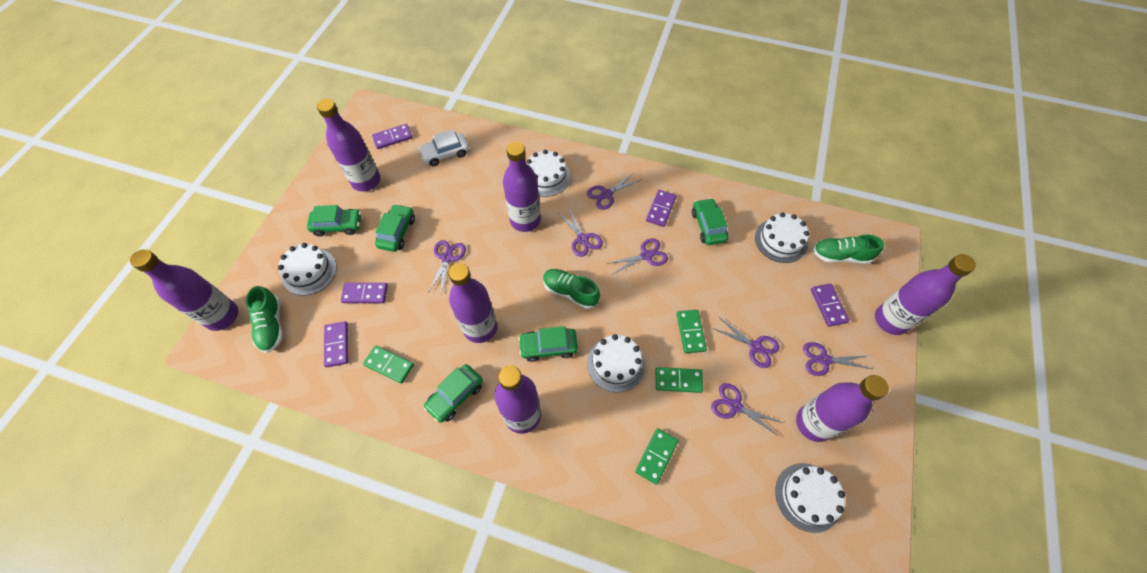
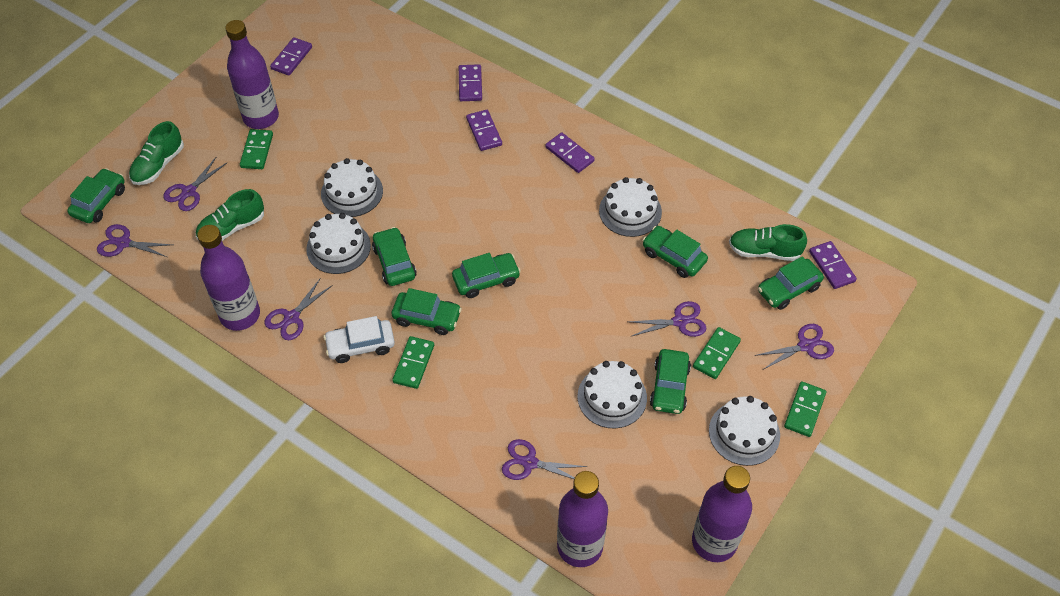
green car: [307,205,361,237] [375,204,415,252] [423,364,483,423] [518,326,578,362] [692,198,728,245] = 5 -> [67,168,125,223] [372,227,417,286] [392,288,462,335] [452,253,521,298] [643,226,708,278] [650,349,691,414] [758,256,824,310] = 7
purple bottle: [130,249,238,331] [317,99,381,191] [448,263,497,343] [495,365,541,434] [503,142,541,232] [796,375,889,442] [875,254,976,335] = 7 -> [197,225,260,331] [225,20,279,129] [557,471,608,567] [692,466,752,562] = 4
purple scissors: [428,240,466,295] [559,208,603,257] [587,172,640,210] [606,238,668,274] [711,383,783,435] [712,317,780,368] [803,342,872,376] = 7 -> [97,224,172,257] [163,157,228,211] [264,279,333,340] [502,439,587,480] [628,301,706,337] [755,324,834,369] = 6

